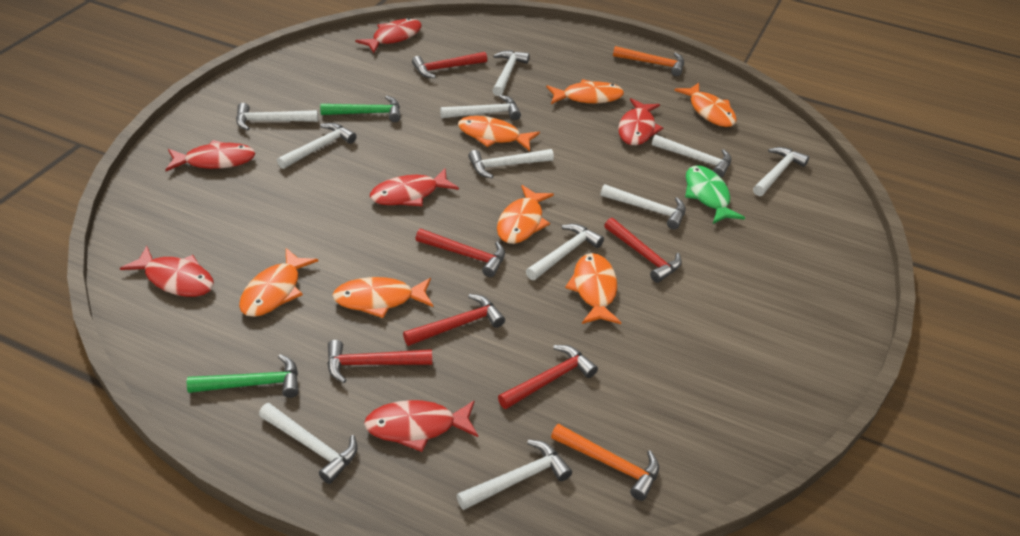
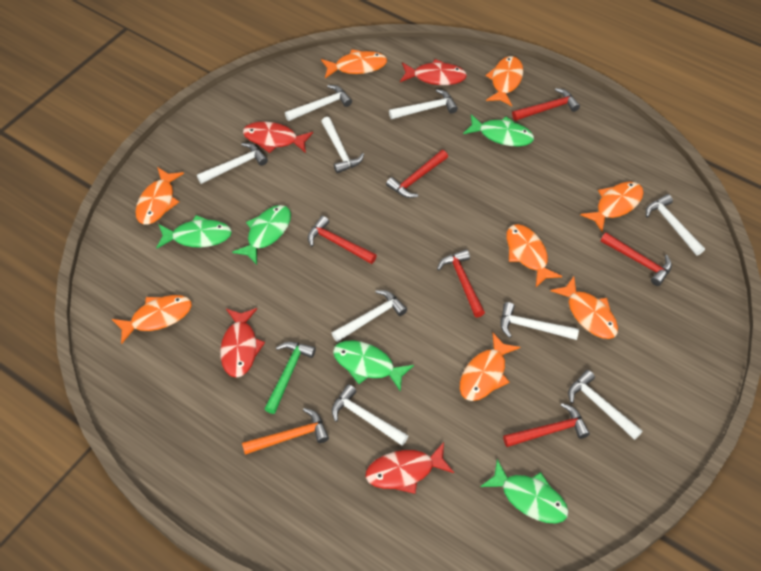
green fish: [685,165,745,224] = 1 -> [156,215,232,249] [232,205,291,265] [333,340,414,392] [463,114,534,147] [480,459,569,524] = 5
green hammer: [187,354,299,398] [320,96,401,122] = 2 -> [264,342,316,414] = 1
orange fish: [239,248,318,317] [332,277,433,318] [458,116,540,151] [497,185,554,244] [546,79,624,104] [565,253,621,324] [674,83,737,127] = 7 -> [112,295,192,344] [135,167,184,225] [321,49,387,78] [460,333,520,401] [486,56,523,106] [506,224,562,287] [551,276,618,339] [580,182,644,232] = 8
orange hammer: [551,424,659,501] [613,46,684,76] = 2 -> [242,408,329,455] = 1
red fish: [120,246,214,297] [165,140,255,171] [355,18,422,53] [364,400,478,452] [370,168,459,206] [618,98,663,145] = 6 -> [220,308,265,378] [243,122,313,153] [366,442,454,494] [400,59,467,85] = 4
white hammer: [236,103,318,130] [259,403,358,484] [277,123,357,169] [440,95,521,120] [456,440,572,510] [468,149,554,178] [492,51,530,96] [526,224,604,280] [600,184,686,229] [652,135,731,177] [753,147,809,196] = 11 -> [197,143,268,184] [285,85,352,121] [321,117,364,173] [332,290,407,342] [332,384,408,446] [389,89,458,119] [500,302,579,340] [568,370,643,440] [646,194,705,255] = 9

